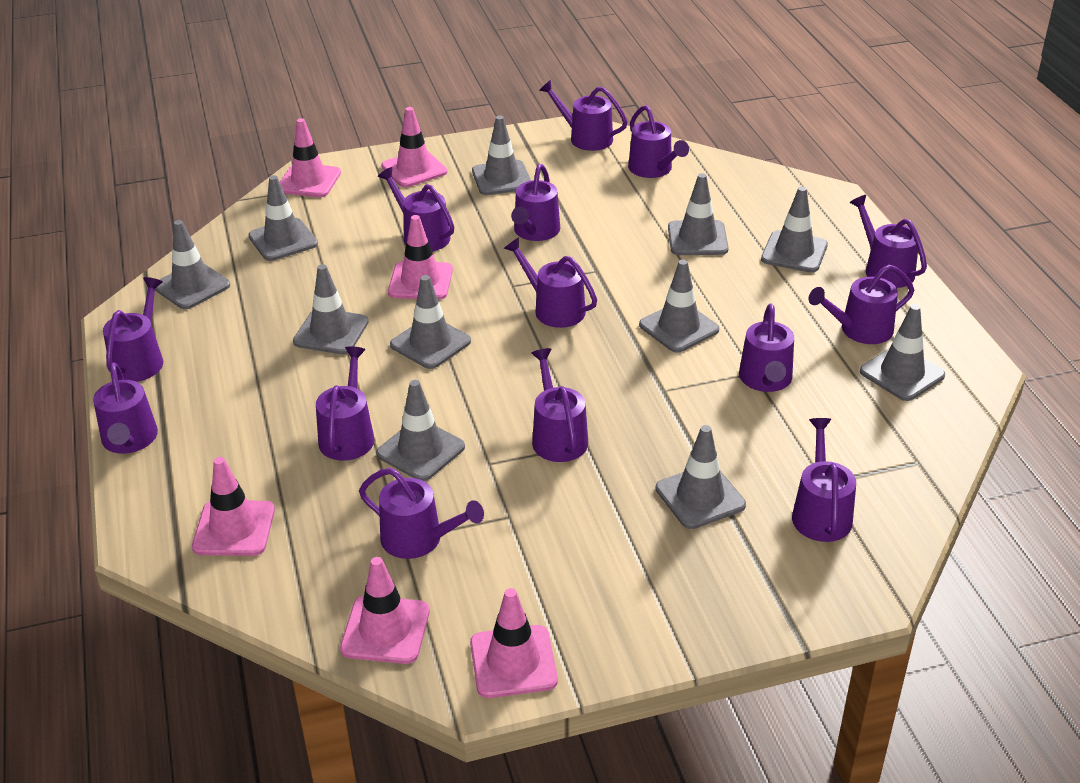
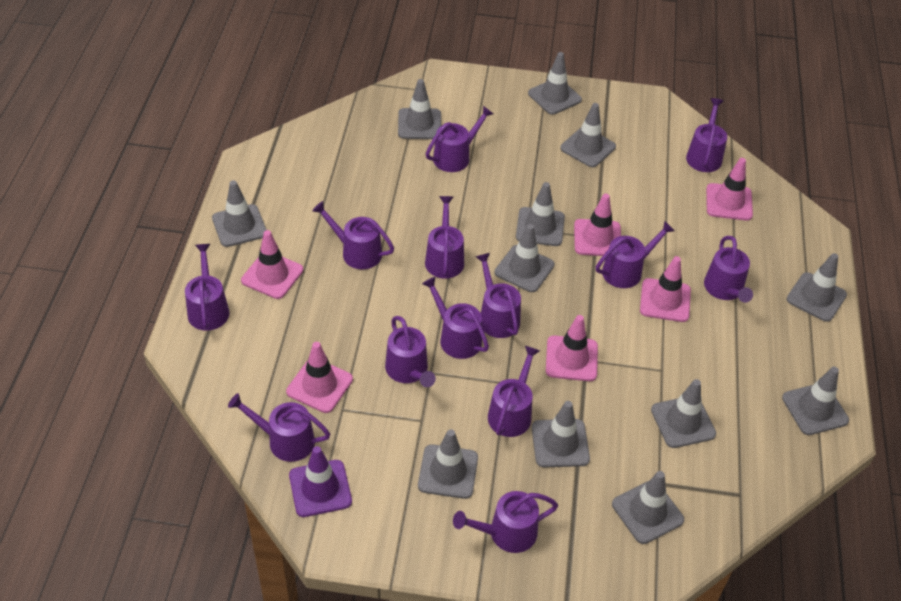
grey traffic cone: [155,220,230,309] [248,175,318,261] [293,264,369,354] [376,380,465,481] [390,275,471,369] [472,116,531,195] [639,259,719,353] [655,425,746,529] [668,173,729,255] [761,186,828,273] [860,304,945,401] = 11 -> [212,180,267,247] [398,79,441,139] [418,429,478,499] [495,224,555,292] [516,182,565,246] [528,52,582,115] [532,401,590,467] [560,103,616,167] [612,471,684,544] [651,379,716,448] [782,367,849,435] [787,253,847,322] = 12
purple traffic cone: none = 0 -> [289,446,352,517] = 1
purple watering can: [93,362,158,454] [103,277,163,382] [316,346,375,461] [359,468,484,559] [378,167,454,251] [504,237,597,328] [511,164,560,241] [531,348,588,462] [539,80,627,151] [628,105,689,178] [739,304,794,392] [792,418,856,542] [809,265,914,344] [849,195,927,288] = 14 -> [185,244,230,331] [228,393,330,462] [312,201,394,269] [385,316,436,387] [422,277,489,359] [425,196,464,279] [426,106,493,172] [453,491,558,553] [475,253,521,338] [488,346,540,437] [596,221,675,288] [686,98,727,172] [704,236,753,303] = 13

